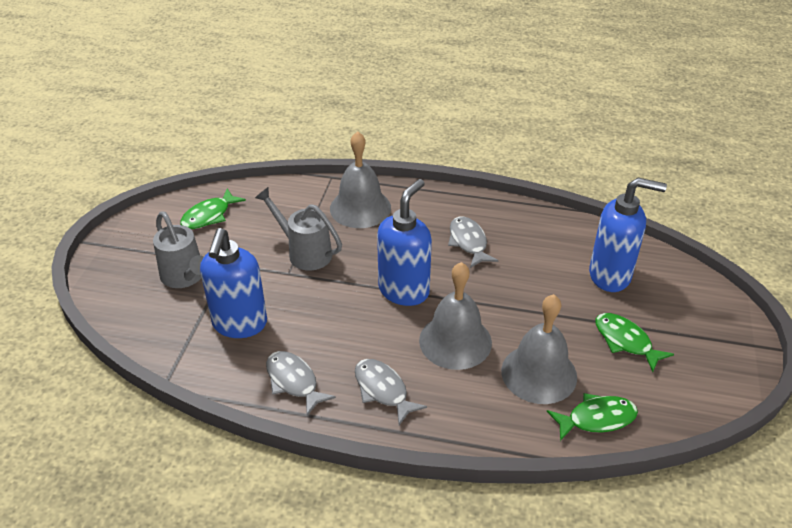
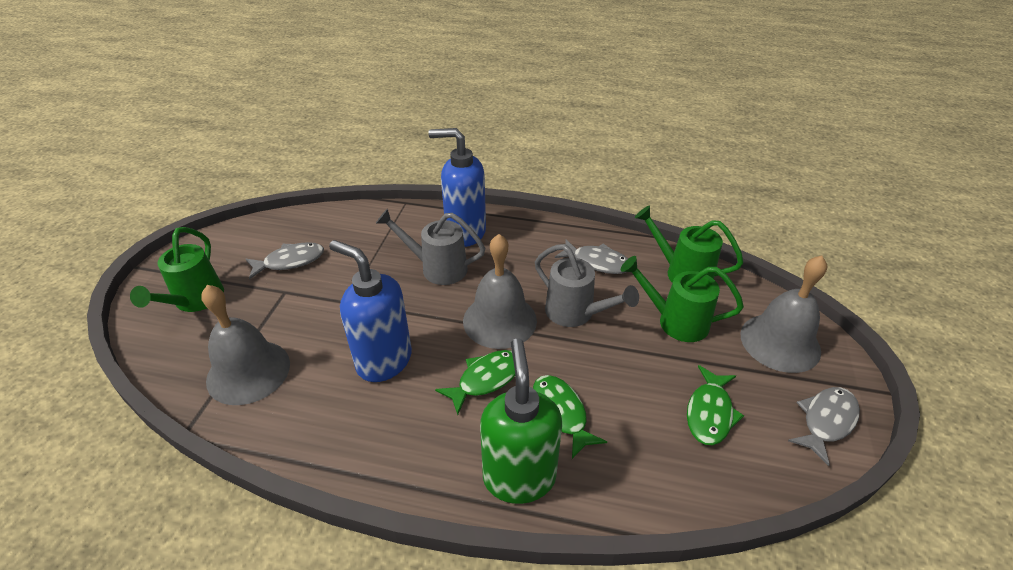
blue soap dispenser: [200,228,267,338] [377,179,432,306] [589,178,667,292] = 3 -> [329,240,412,382] [428,128,486,247] = 2
green soap dispenser: none = 0 -> [480,338,562,504] = 1
green watering can: none = 0 -> [130,227,224,312] [621,256,744,342] [635,206,744,283] = 3

